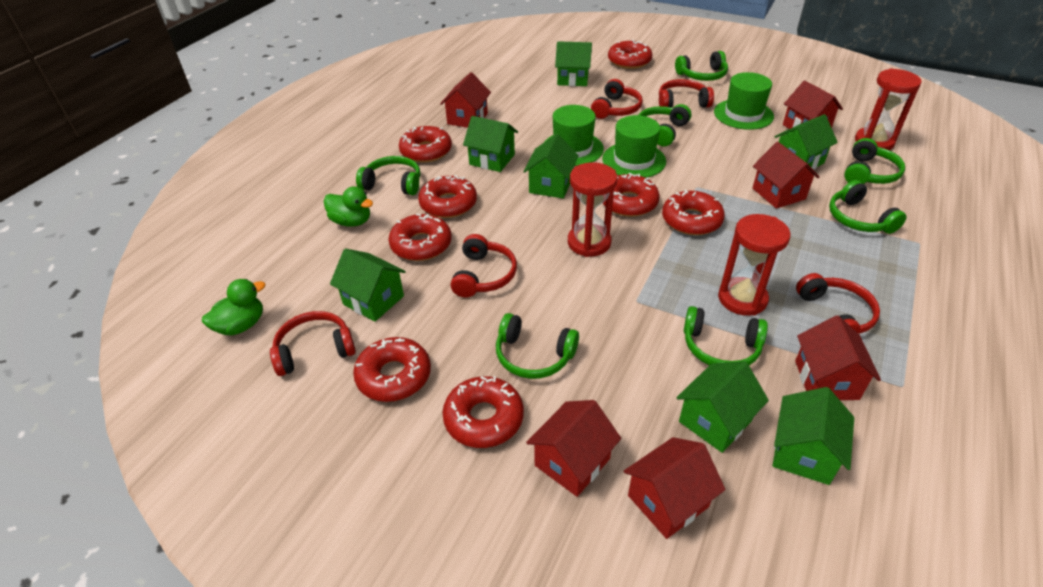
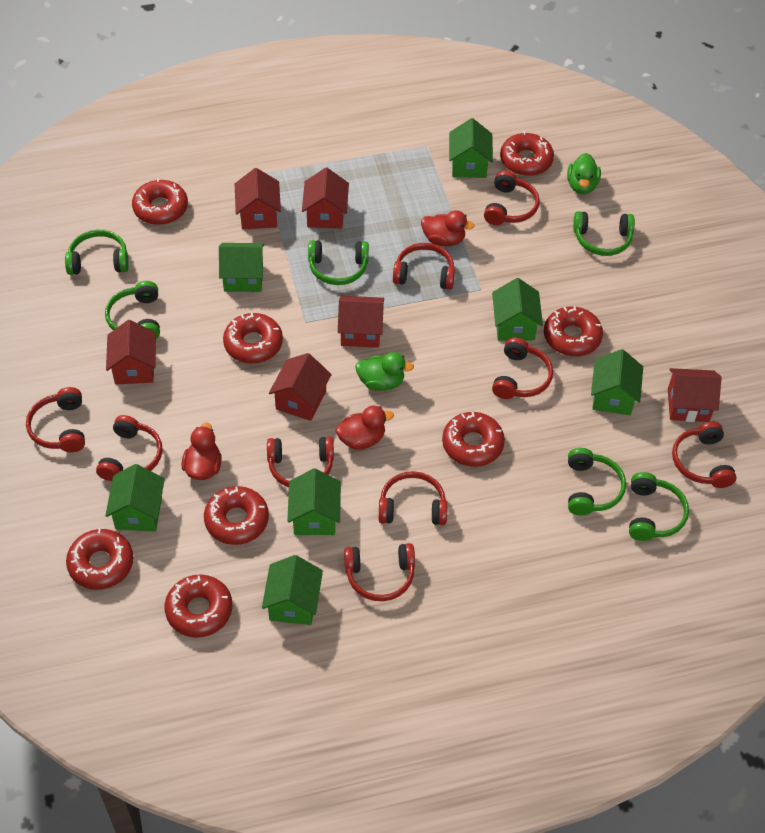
green hat: [544,105,604,166] [602,115,666,178] [714,72,774,130] = 3 -> none = 0
green headphones: [356,156,420,195] [496,313,579,379] [639,104,691,146] [675,51,728,81] [684,306,768,366] [829,180,907,234] [844,138,905,184] = 7 -> [65,230,129,275] [105,281,160,339] [308,240,369,285] [568,448,626,515] [573,211,635,256] [629,472,689,541] = 6
red duck: none = 0 -> [182,422,222,480] [336,406,394,450] [421,210,475,246] = 3
red headphones: [270,311,356,376] [451,234,517,297] [591,79,643,119] [659,79,714,108] [796,273,880,334] = 5 -> [26,387,85,452] [96,415,163,481] [267,437,334,487] [344,543,415,601] [379,471,447,525] [393,243,455,290] [484,170,540,225] [492,337,553,399] [672,422,737,488] = 9
red hourglass: [568,162,617,257] [718,214,791,316] [855,68,922,150] = 3 -> none = 0

